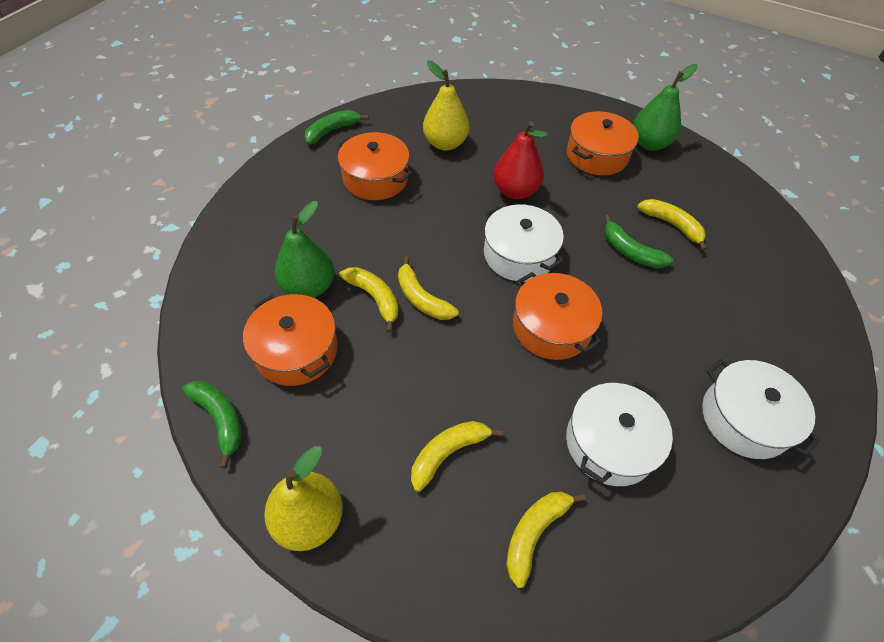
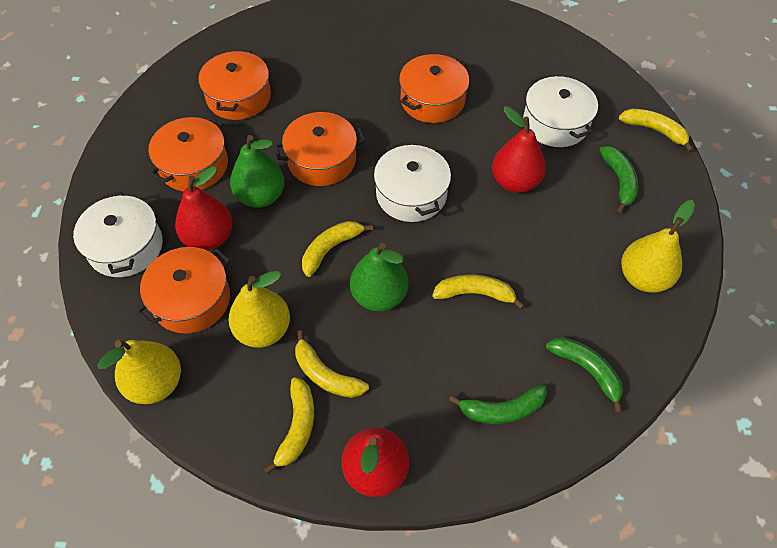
orange pot: [243,294,338,386] [337,132,413,200] [513,272,602,360] [567,111,639,175] = 4 -> [137,247,230,334] [148,117,228,191] [198,50,271,120] [274,112,365,186] [399,54,469,123] = 5
red pear: [494,121,548,199] = 1 -> [175,166,233,251] [342,427,409,497] [492,106,546,193] = 3
yellow pear: [264,446,343,551] [423,60,469,151] = 2 -> [97,340,181,404] [228,271,290,348] [621,200,695,293] = 3

